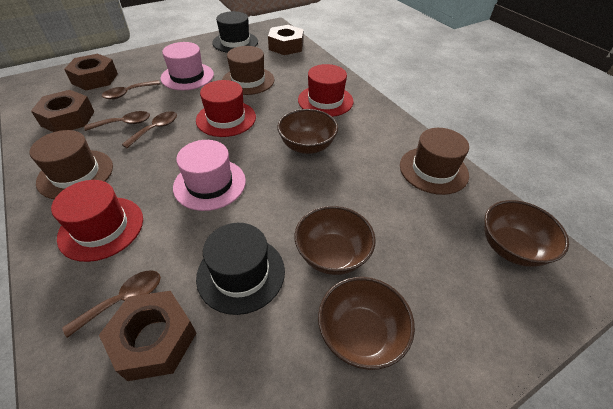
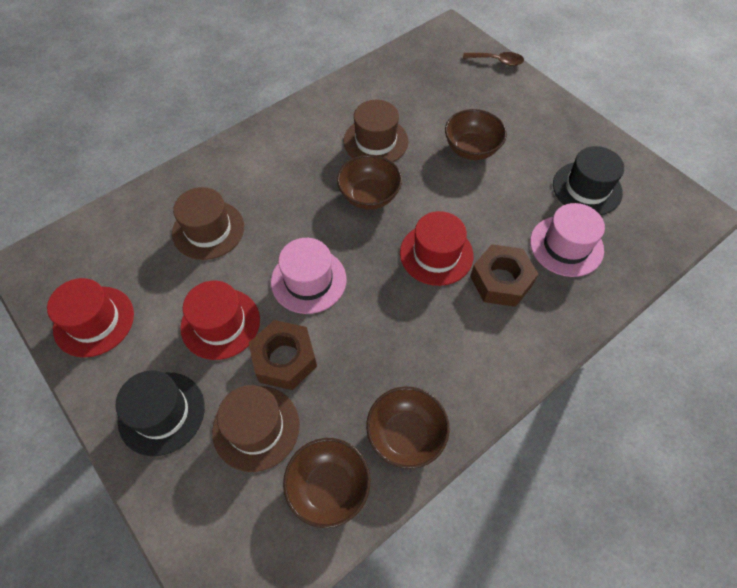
brown nut: [31,90,95,132] [64,54,118,90] [99,291,196,381] [268,25,304,55] = 4 -> [249,320,317,390] [470,244,538,307] = 2
brown spoon: [62,271,161,338] [84,111,150,131] [102,80,160,99] [121,111,177,148] = 4 -> [463,52,524,66] = 1

